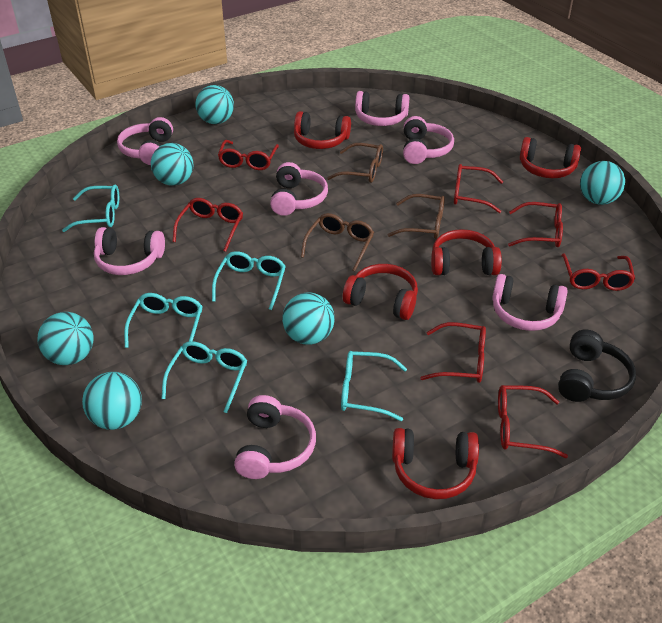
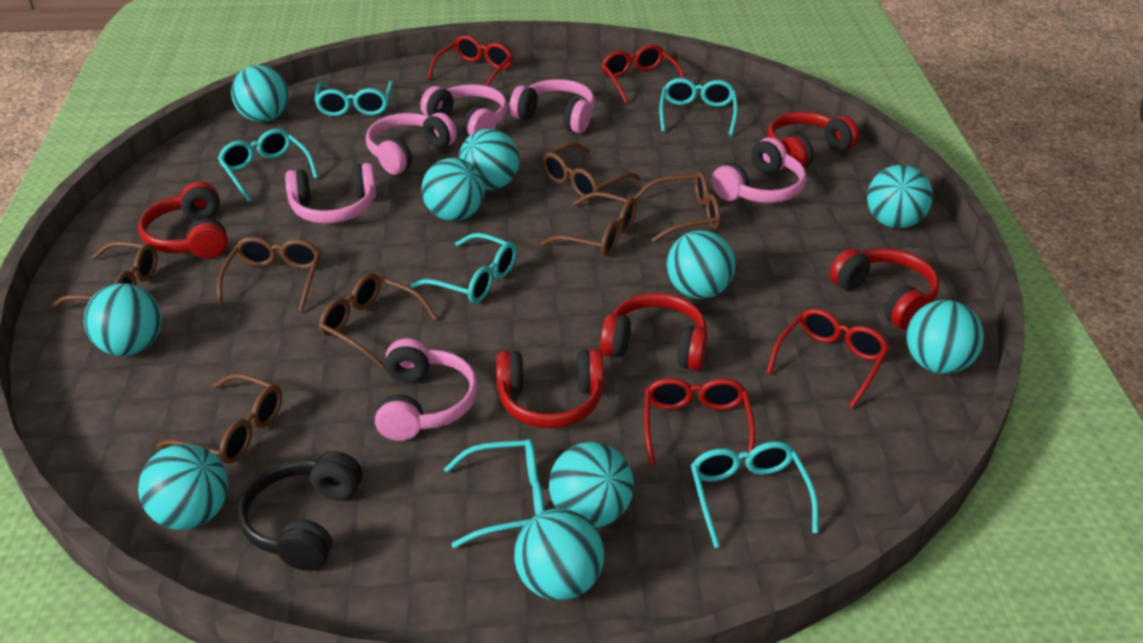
brown glasses: [301,213,374,271] [327,143,383,183] [388,194,445,239] = 3 -> [51,241,157,308] [156,373,282,464] [217,237,321,312] [319,273,437,368] [540,192,637,256] [542,143,641,200] [633,171,721,243] = 7
pink headphones: [94,227,165,275] [117,117,173,165] [234,395,316,479] [270,162,328,216] [355,91,409,126] [403,116,454,164] [492,274,568,331] = 7 -> [285,163,376,224] [366,113,457,175] [375,338,478,441] [420,84,508,137] [509,79,595,133] [711,138,806,203] = 6
red glasses: [173,198,243,252] [218,140,279,170] [420,322,486,383] [454,164,503,213] [498,385,568,458] [508,202,563,247] [561,253,635,291] = 7 -> [427,35,513,86] [601,44,685,104] [644,378,755,466] [766,308,890,409] = 4
turquoise ball: [38,312,94,365] [82,372,142,430] [151,143,193,186] [195,85,234,124] [282,293,335,345] [580,161,625,205] = 6 -> [84,283,161,356] [138,444,228,530] [231,65,289,122] [422,158,485,221] [459,129,520,190] [514,508,604,601] [549,442,634,528] [667,230,736,299] [867,165,933,229] [906,300,984,374] = 10
turquoise glasses: [62,185,119,232] [124,293,203,348] [162,341,247,413] [212,251,286,310] [341,351,407,421] = 5 -> [218,129,318,202] [314,80,393,116] [411,233,517,303] [444,439,545,548] [659,78,738,136] [691,441,819,548] = 6

